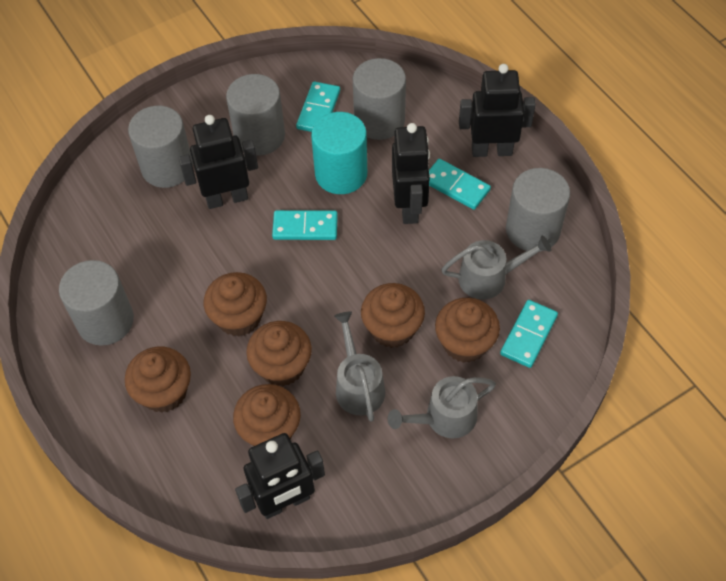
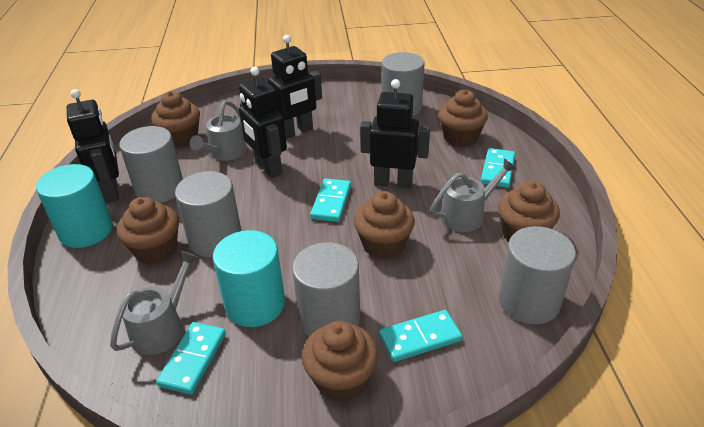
turquoise cylinder: [311,112,367,194] = 1 -> [36,164,113,248] [213,230,285,327] = 2

